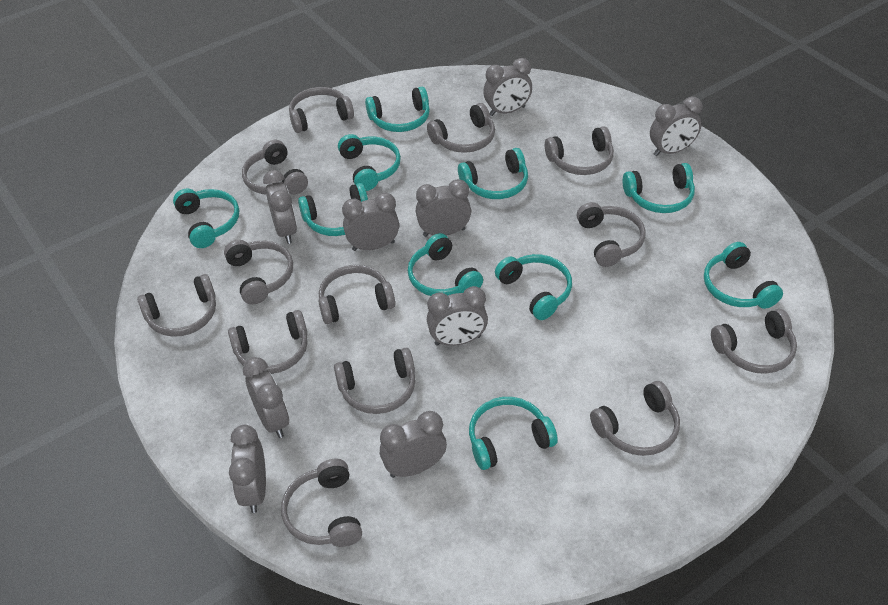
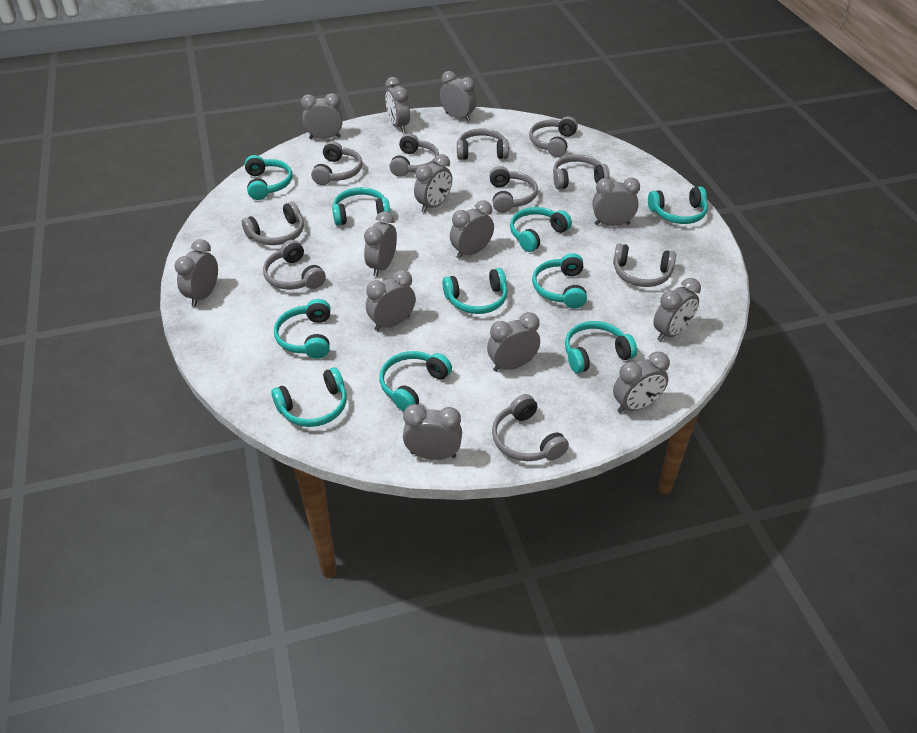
grey clock: [229,425,266,513] [243,357,289,438] [263,170,297,244] [342,192,399,251] [380,411,447,478] [416,179,471,237] [427,286,488,346] [483,58,532,116] [650,97,702,156] = 9 -> [175,239,218,307] [301,93,342,139] [364,211,397,277] [366,270,416,331] [385,77,410,132] [403,404,462,460] [414,154,452,213] [440,71,476,122] [450,200,494,259] [487,312,540,372] [592,178,640,226] [613,352,670,413] [653,278,701,341] = 13
grey headphones: [137,274,216,337] [224,240,293,304] [228,310,308,374] [242,140,308,195] [281,459,362,547] [289,87,354,133] [319,265,395,324] [334,348,416,414] [427,103,495,153] [545,126,614,175] [577,202,646,267] [590,381,680,456] [711,309,797,374] = 13 -> [242,201,304,245] [263,240,326,290] [311,141,363,185] [389,133,439,177] [457,128,509,160] [489,166,538,213] [492,394,569,461] [529,116,578,157] [553,154,610,190] [613,243,676,287] = 10

